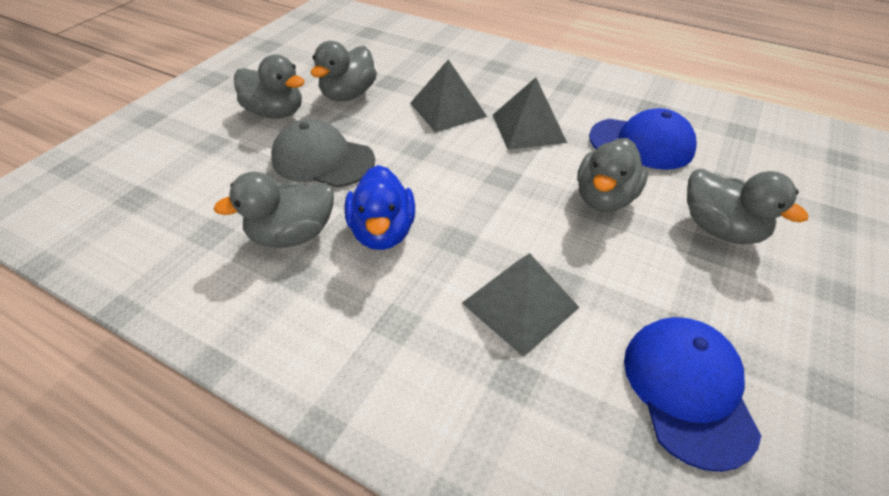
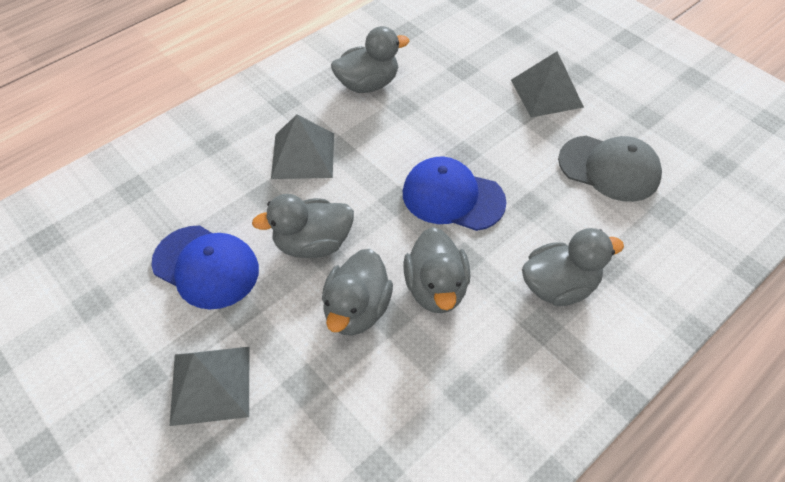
blue duck: [345,165,415,250] = 1 -> none = 0

